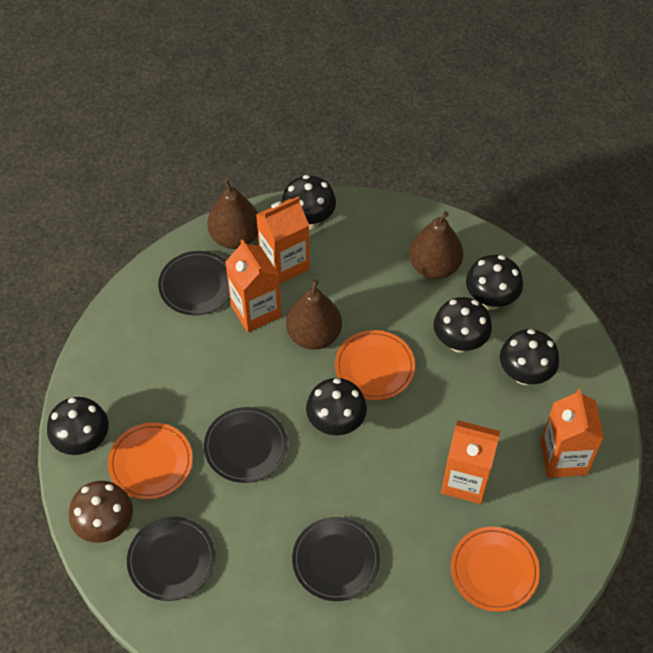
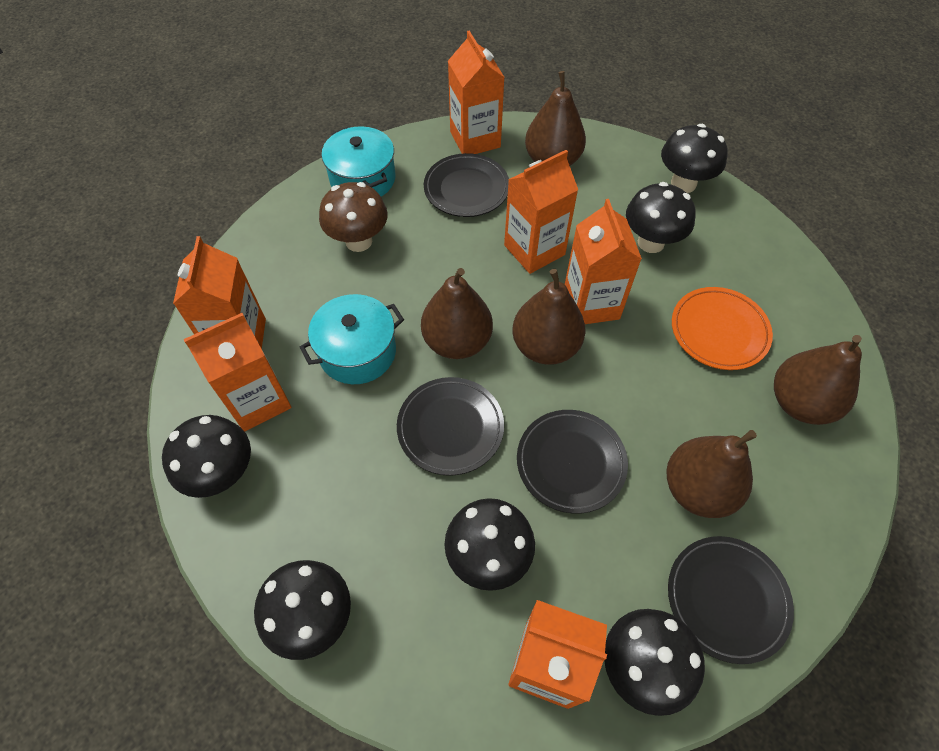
brown pear: [207,179,258,249] [286,279,342,350] [409,211,463,279] = 3 -> [421,268,493,359] [512,269,585,365] [525,71,586,166] [666,430,757,518] [774,335,862,425] = 5
orange carton: [225,239,281,332] [256,196,310,284] [441,420,500,504] [541,389,604,478] = 4 -> [173,236,266,349] [183,313,291,432] [448,31,505,154] [504,150,578,274] [509,600,607,709] [564,199,642,324] = 6
orange plate: [108,422,193,499] [335,330,415,400] [451,527,540,612] = 3 -> [672,287,773,370] = 1
turquoise pot: none = 0 -> [300,294,404,384] [322,126,395,196] = 2

